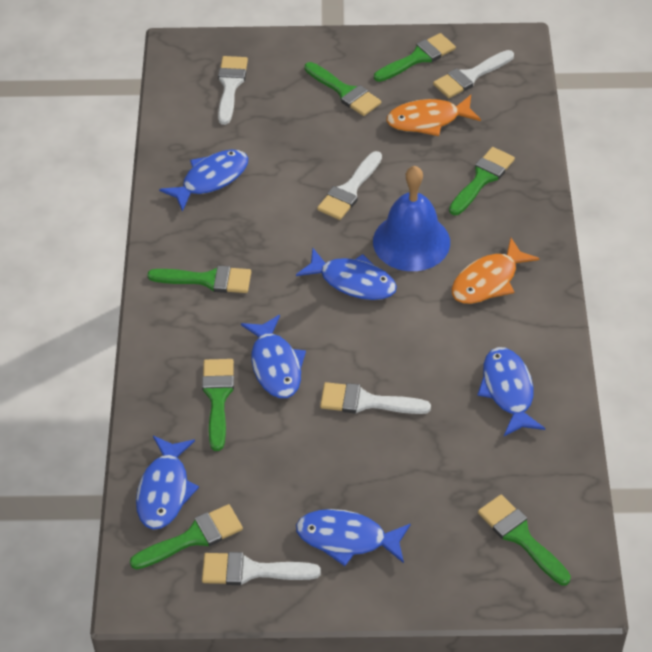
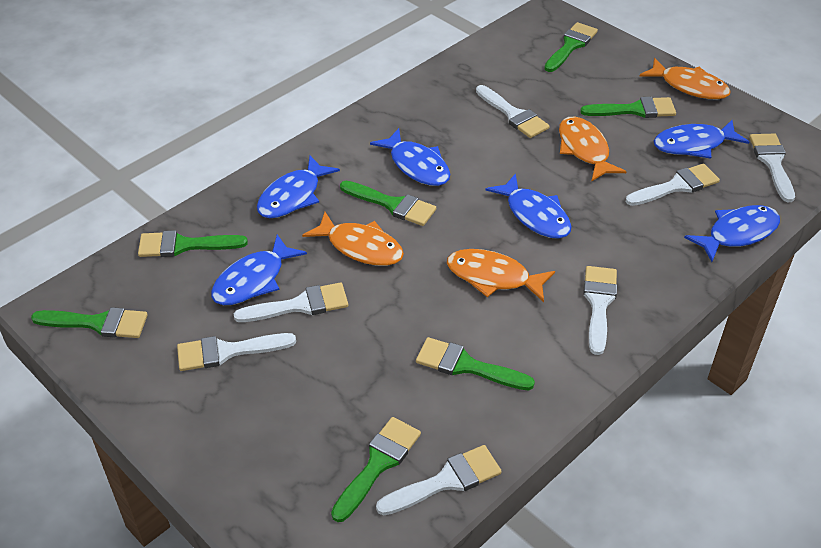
blue bell: [373,166,450,271] = 1 -> none = 0
orange fish: [386,95,481,136] [452,238,540,304] = 2 -> [302,212,404,266] [447,249,555,302] [559,117,627,182] [640,58,731,100] = 4
white brush: [202,552,321,585] [218,56,248,125] [317,151,382,220] [320,382,431,414] [433,50,514,98] = 5 -> [177,333,296,371] [234,283,348,322] [376,445,502,516] [476,85,549,138] [583,266,617,355] [626,163,720,206] [749,134,795,202] = 7

